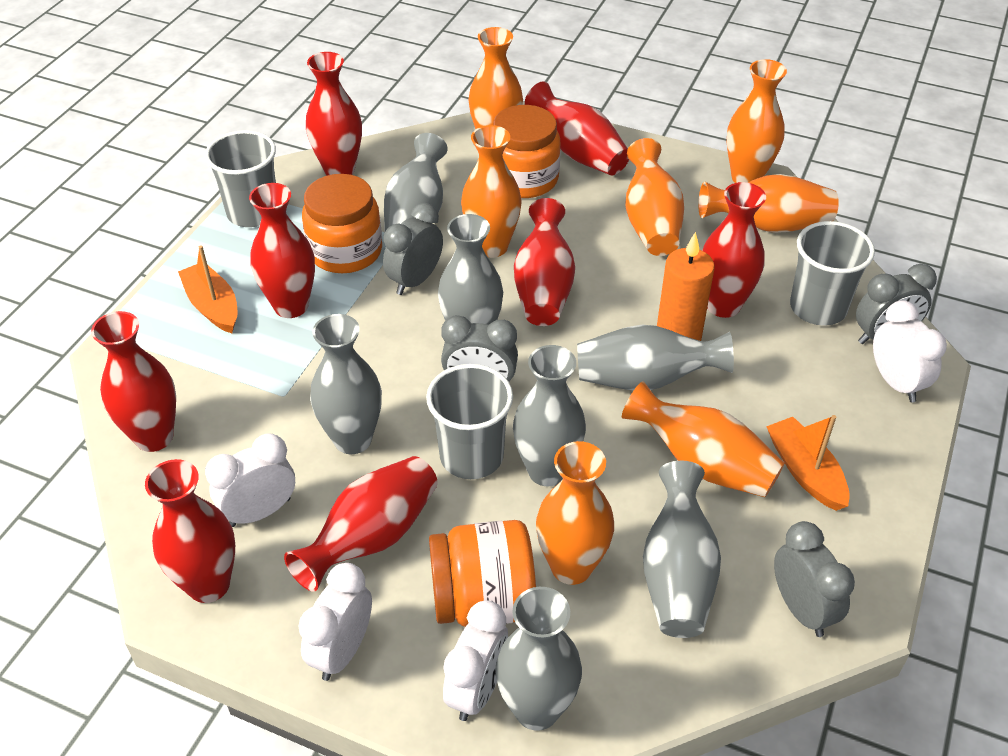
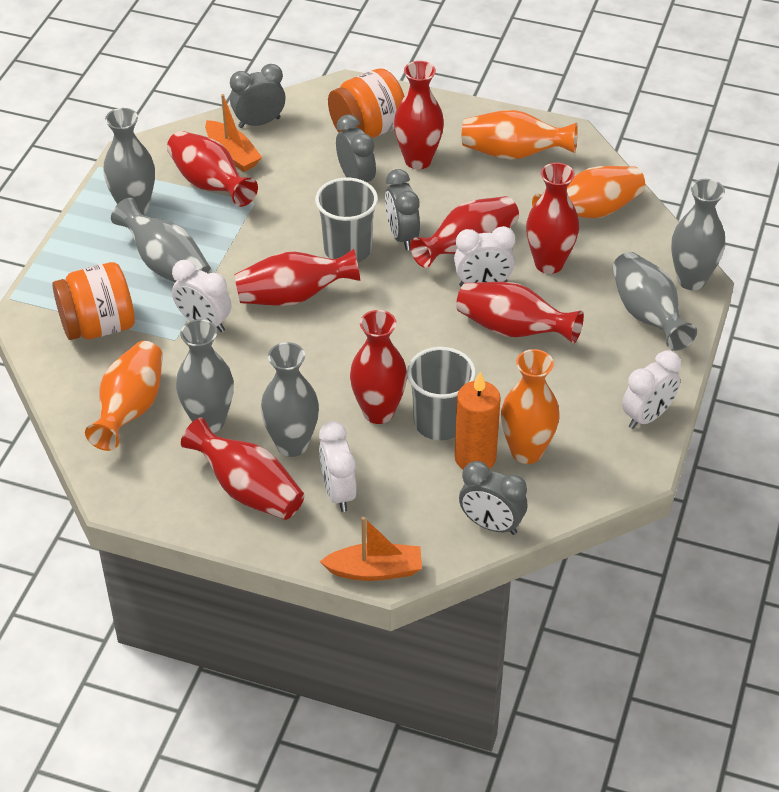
grey cup: [205,130,276,227] [426,364,513,479] [790,221,875,326] = 3 -> [315,178,378,263] [407,347,476,440] = 2
grey vase: [310,314,382,454] [384,133,448,231] [438,214,503,325] [495,587,582,731] [513,345,586,486] [577,325,734,390] [643,461,721,638] = 7 -> [103,108,155,215] [111,198,212,282] [176,319,234,433] [261,342,319,457] [612,252,697,351] [671,179,725,290] = 6
orange jar: [302,174,382,273] [429,520,536,627] [493,105,561,198] = 3 -> [52,262,135,340] [328,68,404,138] = 2
orange vase: [461,125,521,258] [468,27,523,129] [536,441,614,585] [622,381,785,497] [625,138,684,256] [698,174,839,233] [727,59,787,183] = 7 -> [85,341,163,451] [462,110,578,160] [501,349,560,464] [532,166,645,218] = 4

